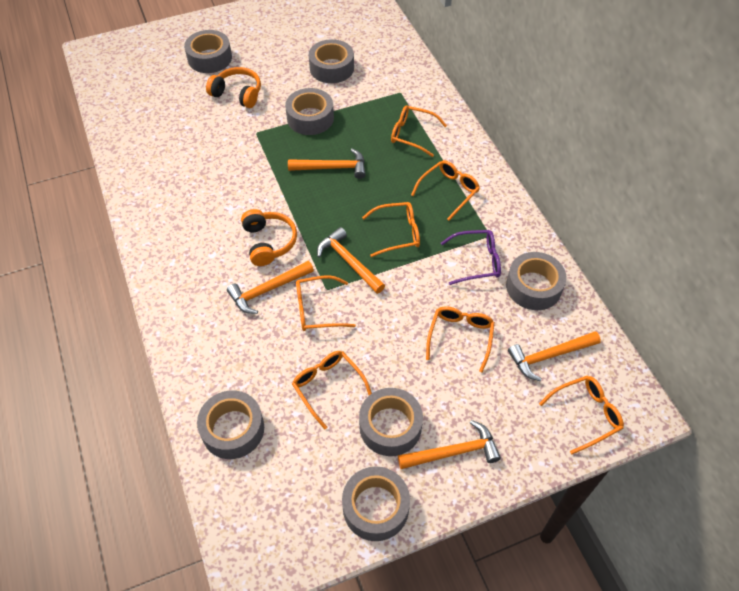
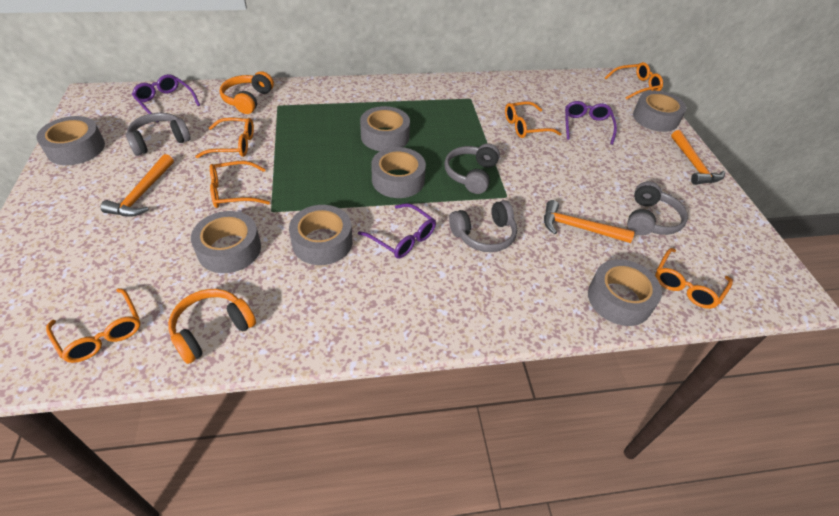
grey headphones: none = 0 -> [126,113,191,156] [444,143,500,194] [449,200,517,252] [627,181,688,235] = 4
orange glasses: [292,351,372,429] [296,275,356,331] [362,202,420,257] [391,105,447,157] [411,160,480,221] [426,306,495,373] [539,375,624,454] = 7 -> [46,288,141,363] [195,117,254,158] [210,161,270,208] [505,101,562,138] [605,62,663,100] [655,248,733,309] = 6
orange hammer: [227,261,314,314] [288,148,366,179] [317,227,385,294] [398,420,501,469] [508,331,601,381] = 5 -> [100,154,174,217] [544,200,635,243] [671,130,725,185] = 3
purple glasses: [441,230,501,285] = 1 -> [132,74,200,123] [358,203,436,258] [565,101,617,145] = 3

